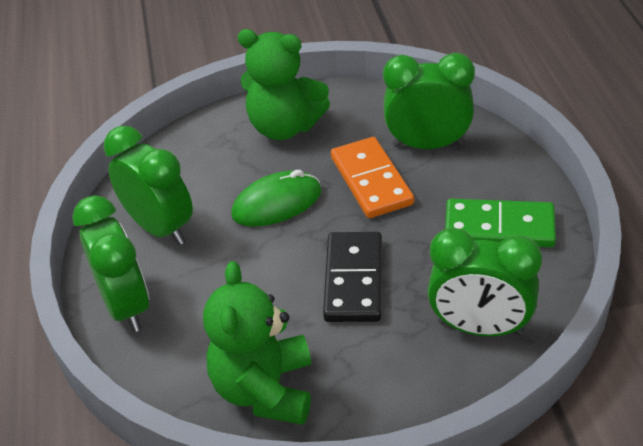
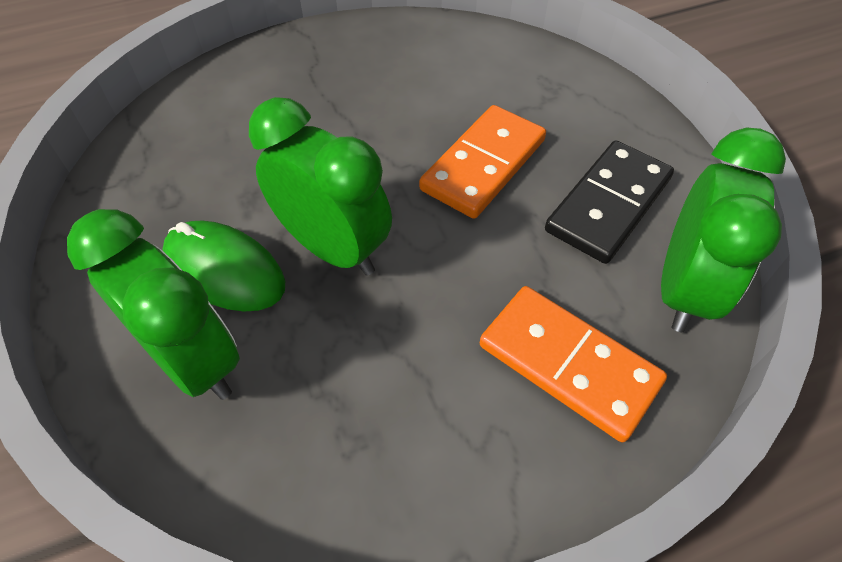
green clock: [72,195,150,332] [104,126,193,245] [383,53,475,149] [427,227,542,336] = 4 -> [67,209,240,400] [249,97,392,276] [661,128,786,332] = 3
green domino: [445,199,556,247] = 1 -> none = 0
green teddy bear: [203,261,311,425] [238,29,330,140] = 2 -> none = 0
orange domino: [331,137,414,218] = 1 -> [419,105,546,219] [480,286,667,442] = 2

